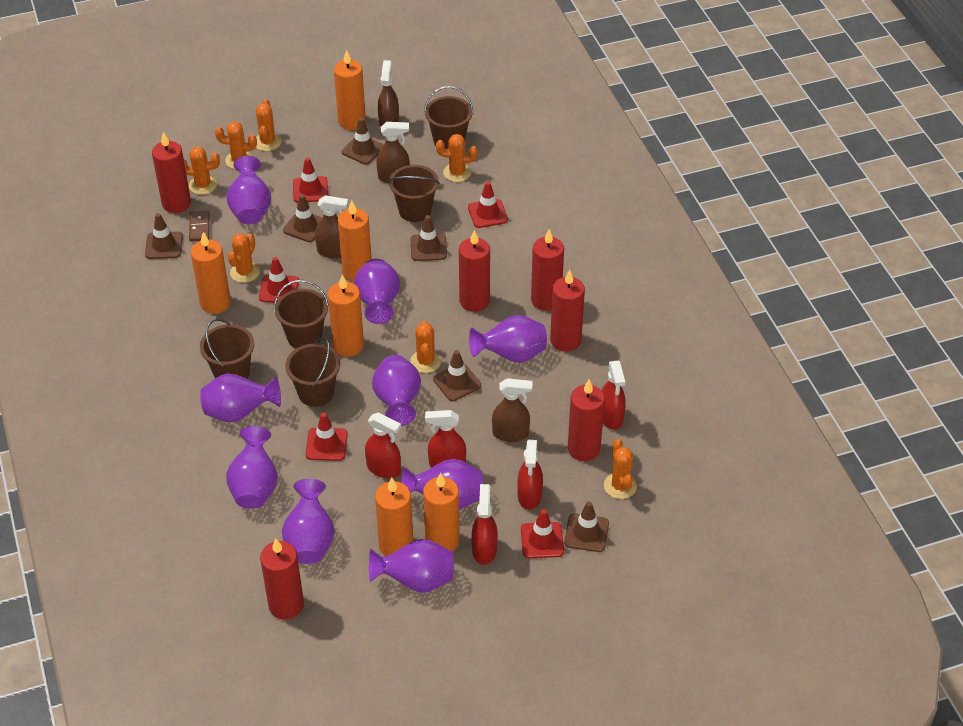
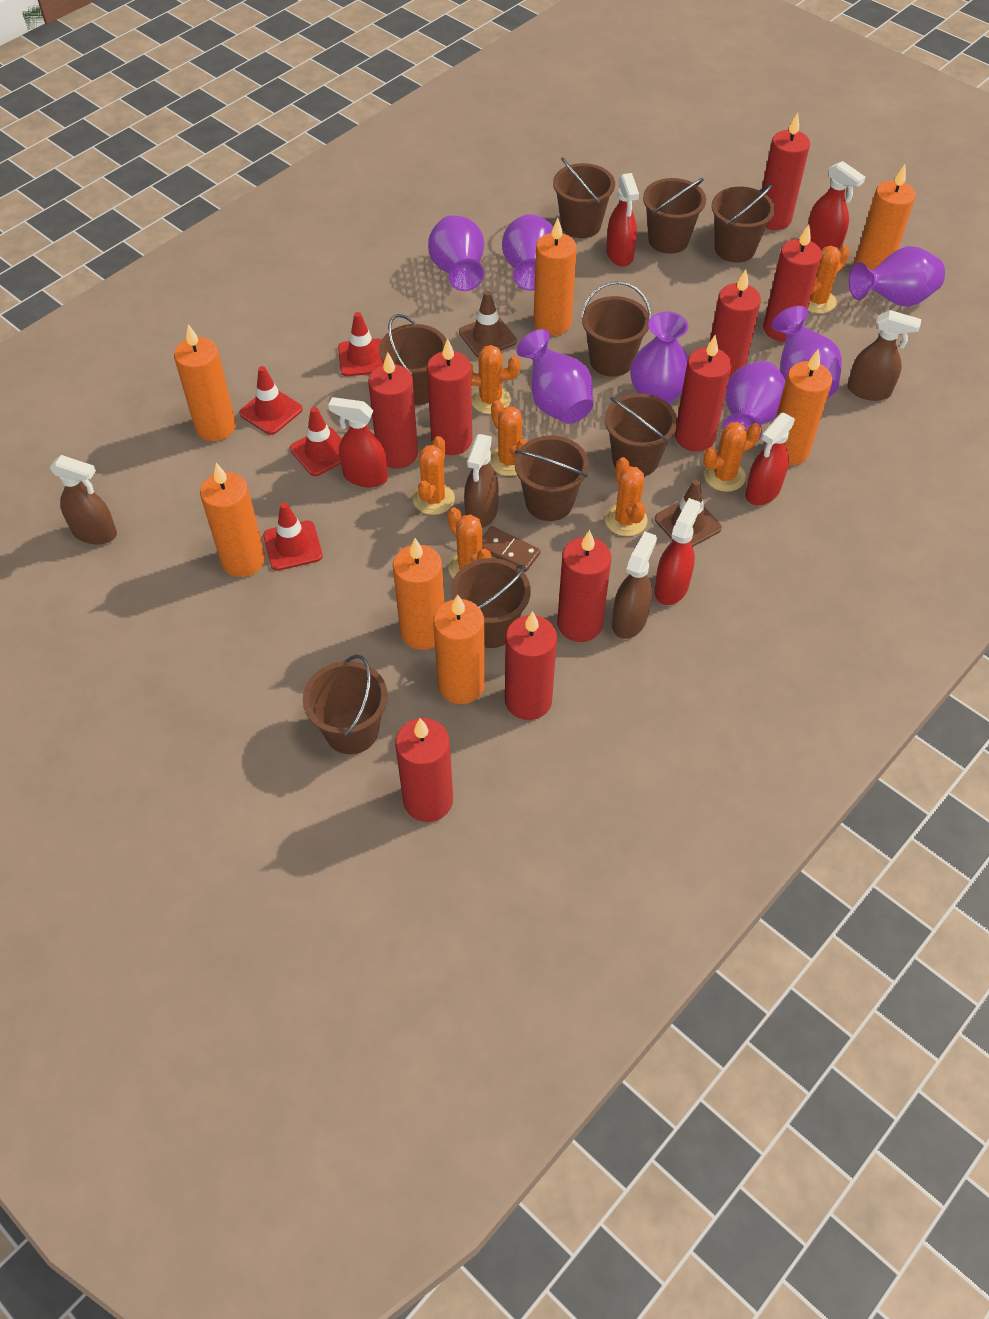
brown bucket: [200,318,254,379] [274,280,329,349] [285,338,340,407] [388,165,440,222] [424,86,473,149] = 5 -> [303,654,388,754] [379,314,447,405] [451,558,531,648] [514,435,589,521] [553,157,615,238] [581,281,651,377] [605,393,678,477] [643,178,706,254] [711,184,775,263] = 9
brown traffic cone: [145,213,183,259] [283,194,322,242] [342,118,384,165] [411,215,447,261] [433,350,481,401] [564,501,609,552] = 6 -> [459,291,517,357] [655,480,722,547] = 2
orange candle: [191,232,231,314] [328,275,364,357] [334,50,366,130] [338,200,372,281] [375,478,413,556] [423,473,460,552] = 6 -> [174,324,236,441] [200,463,265,577] [393,538,444,650] [433,594,485,704] [533,218,577,335] [776,349,832,466] [853,165,916,270] = 7
purple vase: [200,373,281,422] [226,156,271,224] [226,426,278,509] [282,479,335,564] [354,259,400,324] [369,539,454,593] [372,355,421,426] [401,459,483,509] [469,315,547,363] = 9 -> [428,215,484,291] [502,214,553,291] [516,329,593,424] [630,312,689,405] [722,361,786,442] [772,306,842,398] [849,246,945,307] = 7
red candle: [152,132,191,213] [260,538,304,620] [459,230,490,312] [531,229,564,311] [550,270,585,352] [568,380,605,461] = 6 -> [368,352,418,469] [395,718,453,822] [427,338,472,455] [505,611,557,720] [557,530,611,642] [675,335,732,452] [710,269,761,379] [762,113,810,230] [763,224,822,342] = 9
red traffic cone: [259,257,299,303] [293,157,328,203] [306,413,348,461] [468,181,508,228] [521,509,564,558] = 5 -> [239,366,303,435] [263,502,323,571] [290,407,341,476] [338,312,384,376] = 4

